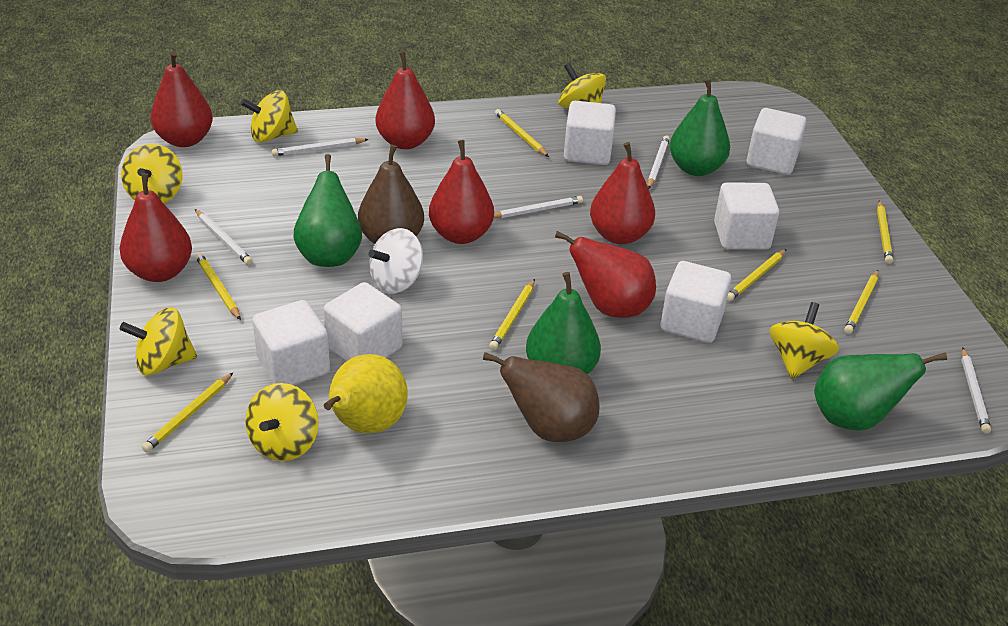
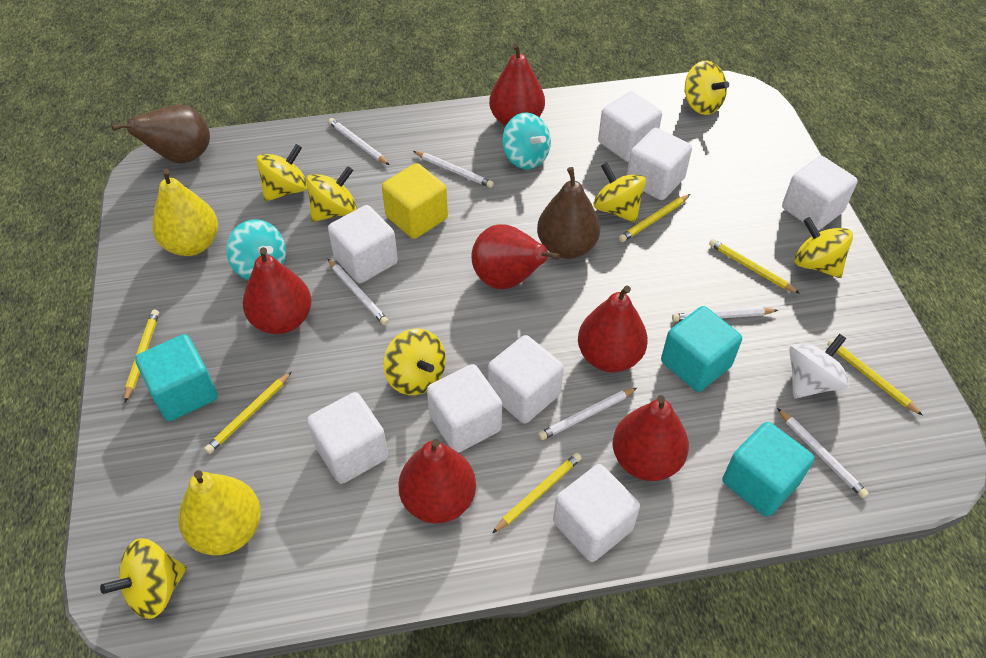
green pear: [293,154,362,267] [526,272,601,374] [670,79,730,176] [814,352,947,431] = 4 -> none = 0
turquoise cube: none = 0 -> [135,334,218,421] [661,306,742,392] [723,422,814,517] = 3
turquoise spinning top: none = 0 -> [226,220,286,280] [502,112,551,169] = 2
white cube: [252,300,330,385] [323,282,402,361] [564,101,616,165] [660,261,731,343] [714,182,779,250] [747,108,806,175] = 6 -> [307,392,388,484] [328,205,398,283] [427,364,502,453] [488,335,564,424] [553,464,640,562] [598,91,662,162] [627,128,692,200] [782,156,858,230] = 8
white pencil: [195,209,253,265] [271,138,369,156] [494,196,583,218] [648,135,670,189] [961,347,991,434] = 5 -> [328,118,390,165] [328,259,389,325] [413,151,494,188] [538,388,637,440] [672,307,778,322] [777,408,869,498] = 6
yellow cube: none = 0 -> [382,163,448,239] = 1
yellow pear: [324,354,408,433] = 1 -> [152,169,218,256] [178,470,261,555] = 2
yellow pencil: [142,373,233,452] [195,253,241,320] [489,279,535,350] [495,109,549,157] [727,249,787,301] [844,270,879,334] [877,200,893,264] = 7 -> [124,309,159,402] [204,372,292,454] [492,453,582,534] [619,194,690,242] [709,239,800,294] [827,339,923,416] = 6
yellow spinning top: [120,308,197,375] [121,144,183,204] [240,90,298,143] [245,383,319,461] [558,63,606,109] [770,302,839,379] = 6 -> [100,538,187,619] [256,144,307,201] [306,166,357,222] [383,328,446,395] [593,162,646,223] [684,61,729,115] [794,217,853,278] = 7

